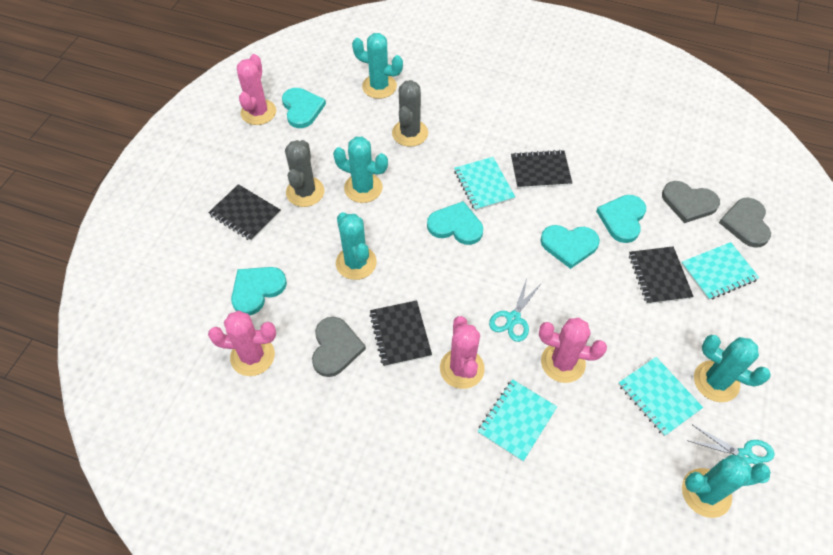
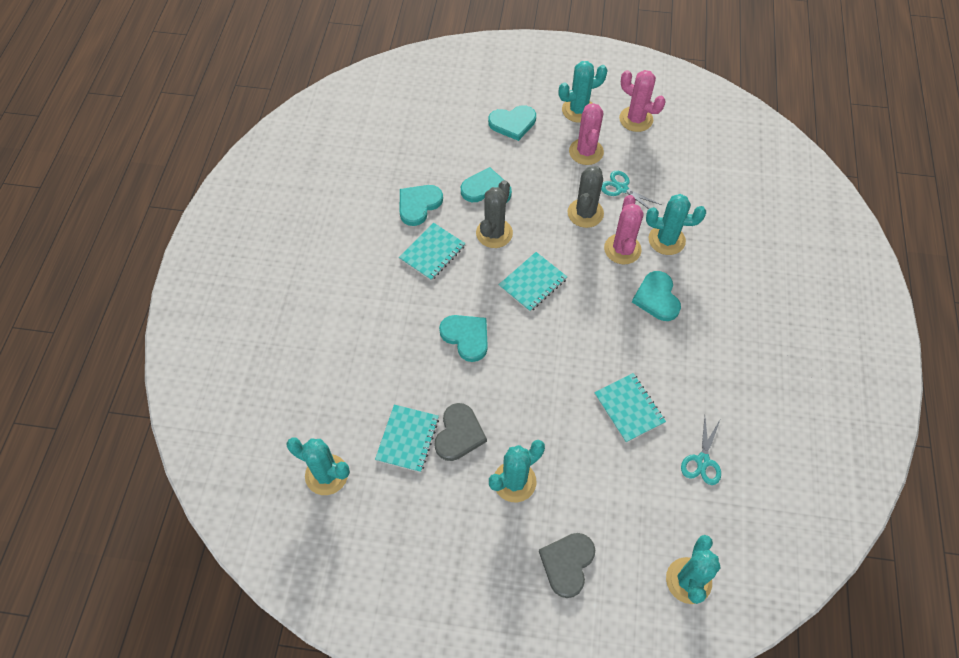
black notebook: [208,184,281,241] [369,300,432,367] [511,150,572,189] [629,246,694,304] = 4 -> none = 0
grey heart: [312,317,366,377] [662,181,720,223] [719,198,771,248] = 3 -> [435,403,487,461] [539,533,595,598] = 2
pink cactus: [208,310,276,376] [237,54,276,125] [440,316,485,389] [539,318,607,383] = 4 -> [569,103,604,165] [604,195,644,264] [619,70,665,132] = 3

